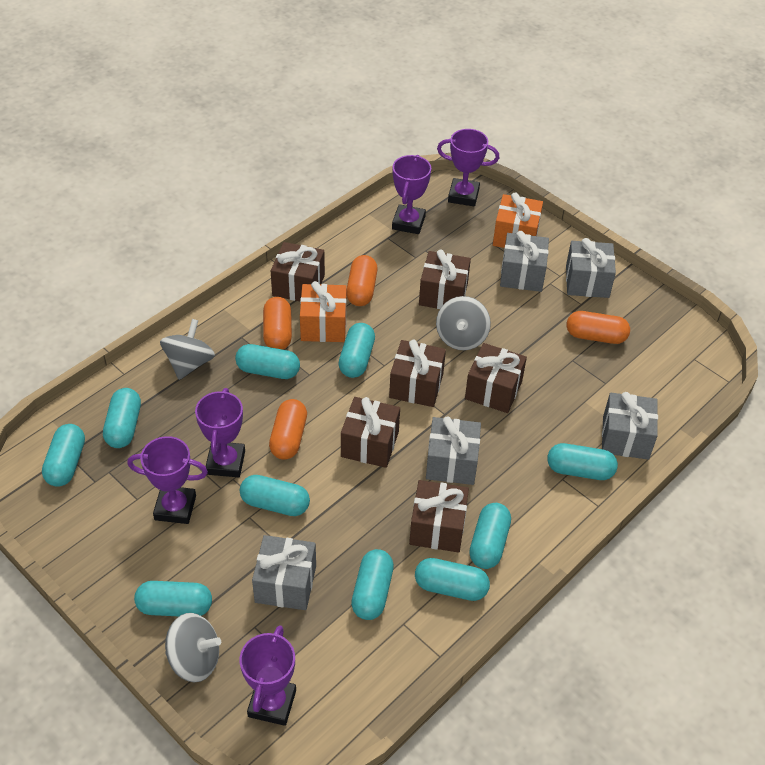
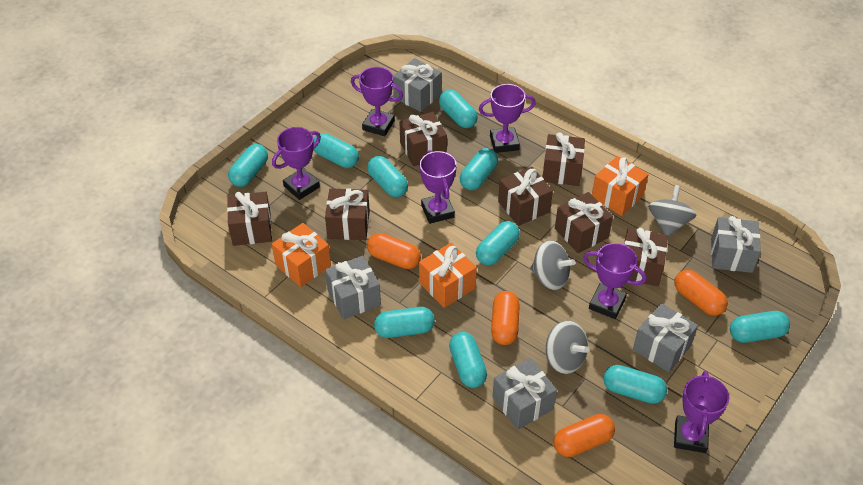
brown gift: [271,242,325,301] [341,397,400,468] [389,340,446,407] [409,480,469,553] [419,250,471,309] [465,343,527,413] = 6 -> [227,192,272,246] [325,188,370,240] [399,112,447,166] [498,167,553,226] [542,132,585,186] [555,192,613,253] [624,228,668,286] = 7
orange gift: [300,281,346,342] [493,192,543,248] = 2 -> [272,223,331,287] [419,243,477,308] [592,156,649,216] = 3
purple trophy: [127,436,208,524] [195,388,245,477] [239,625,296,726] [392,155,431,234] [437,129,499,207] = 5 -> [272,127,321,200] [351,67,403,136] [420,150,457,224] [479,84,536,153] [583,243,647,319] [674,371,729,453] = 6

